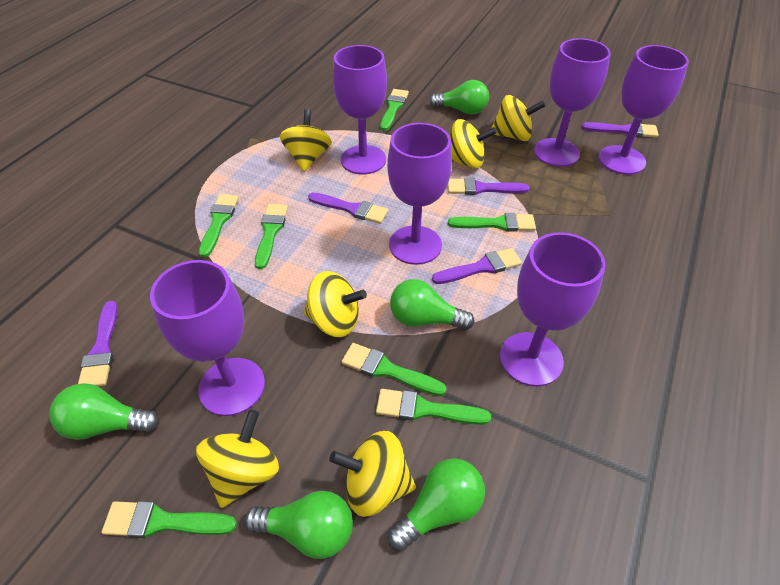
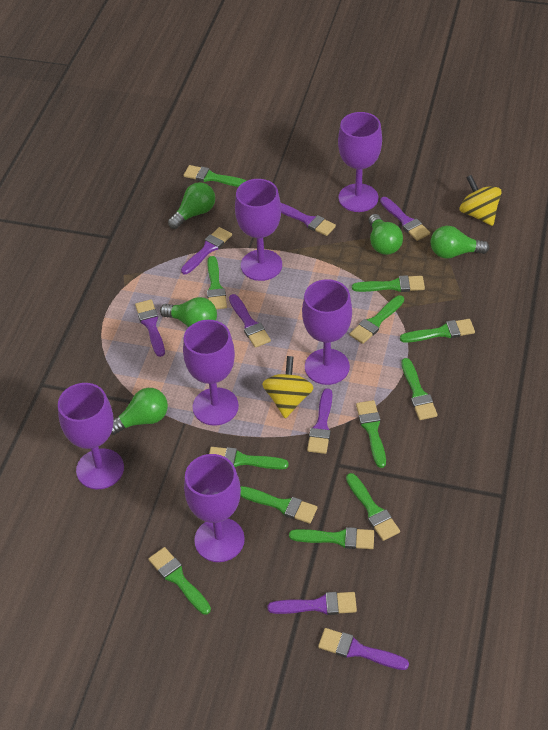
green brush: [102,501,237,538] [199,194,239,257] [255,204,288,269] [341,343,446,396] [376,389,491,425] [380,89,409,131] [448,213,536,232] = 7 -> [148,547,211,615] [184,165,247,187] [207,256,227,309] [209,447,289,469] [240,486,318,524] [289,527,374,549] [346,473,400,541] [350,295,404,344] [352,275,425,292] [356,400,386,468] [400,319,475,343] [401,358,438,420] = 12
purple brush: [78,301,118,386] [308,192,389,224] [432,248,522,284] [448,178,530,195] [582,122,659,138] = 5 -> [135,299,165,357] [181,227,232,274] [229,294,271,348] [267,592,357,615] [281,203,336,236] [307,388,332,454] [318,628,409,670] [380,197,430,241] = 8
yellow spinning top: [196,410,279,508] [280,109,332,172] [304,271,367,337] [329,431,416,517] [449,119,497,168] [492,95,545,141] = 6 -> [262,356,313,418] [460,175,502,226] = 2

